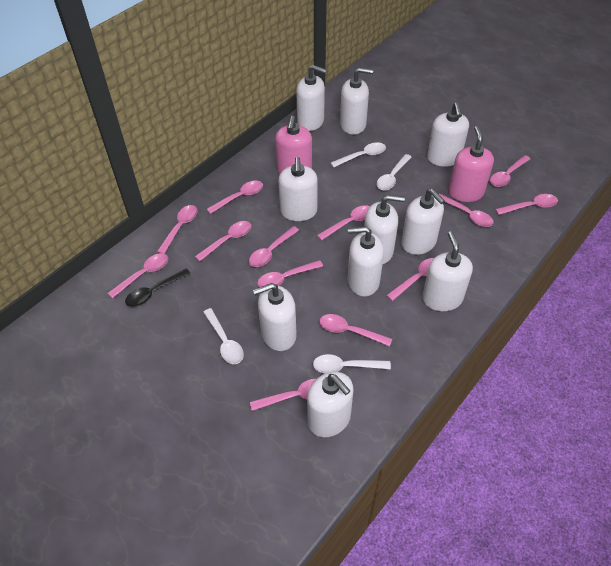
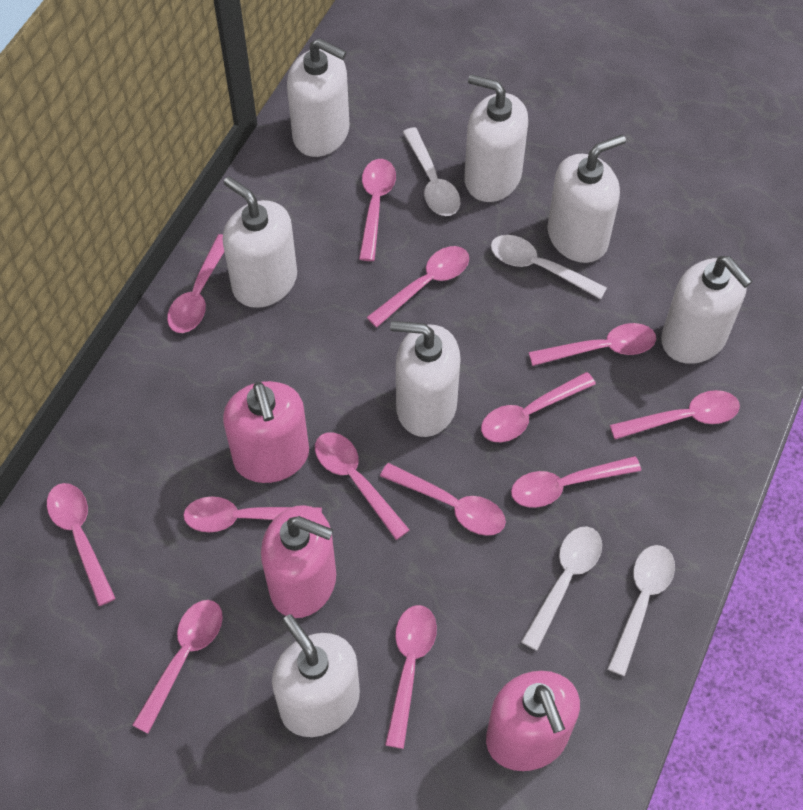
black spoon: [125,268,191,307] = 1 -> none = 0
pink soap dispenser: [275,116,312,174] [448,126,494,202] = 2 -> [223,381,309,483] [261,505,336,618] [486,671,580,771] = 3
white soap dispenser: [253,283,297,351] [278,157,318,221] [296,65,327,131] [307,372,354,437] [340,68,373,135] [348,227,384,297] [364,195,405,264] [401,189,445,255] [422,231,473,311] [427,103,469,167] = 10 -> [223,176,297,308] [272,614,360,737] [287,38,349,157] [390,321,461,437] [464,74,528,202] [547,135,626,263] [661,256,753,364] = 7

